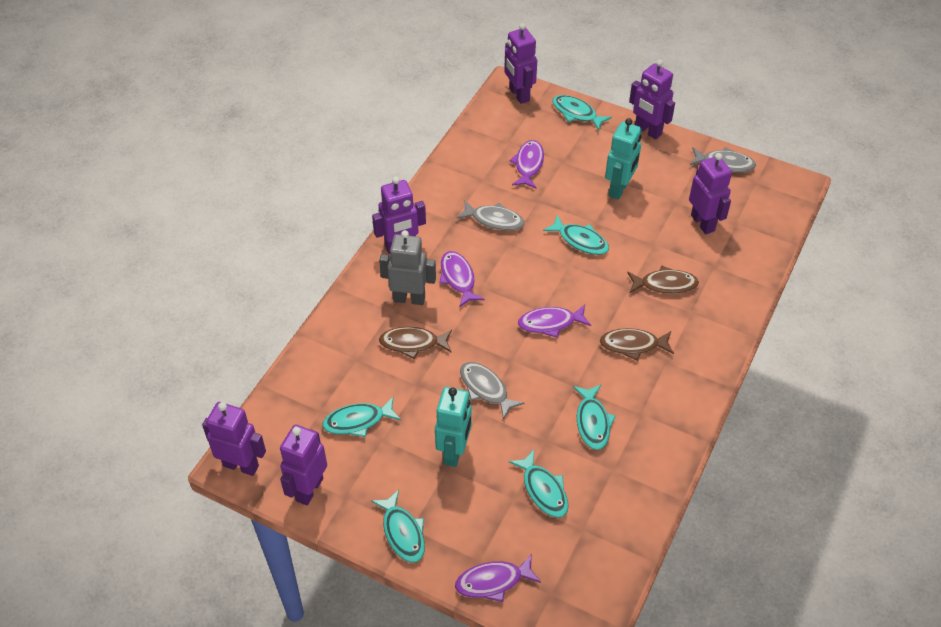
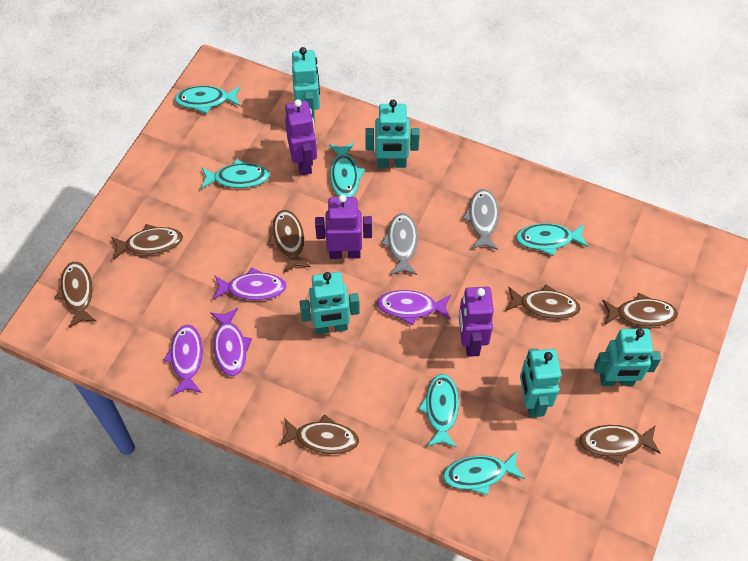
brown fish: [379,327,452,359] [600,328,674,361] [627,266,699,294] = 3 -> [55,262,97,328] [111,224,183,260] [268,210,311,273] [279,414,359,454] [505,284,581,319] [579,425,661,464] [602,293,678,327] = 7
grey fish: [456,201,524,231] [460,362,524,420] [690,147,756,172] = 3 -> [381,213,418,275] [462,189,499,250] = 2
grey robot: [379,230,436,305] = 1 -> none = 0
purple robot: [202,402,266,476] [280,424,327,506] [372,176,426,254] [504,23,537,104] [629,59,675,139] [689,153,732,234] = 6 -> [285,99,317,175] [315,194,372,259] [459,287,494,357] = 3
turquoise robot: [435,387,472,467] [605,118,642,200] = 2 -> [292,47,320,123] [300,272,360,334] [365,100,420,168] [520,349,561,418] [594,328,661,386] = 5

